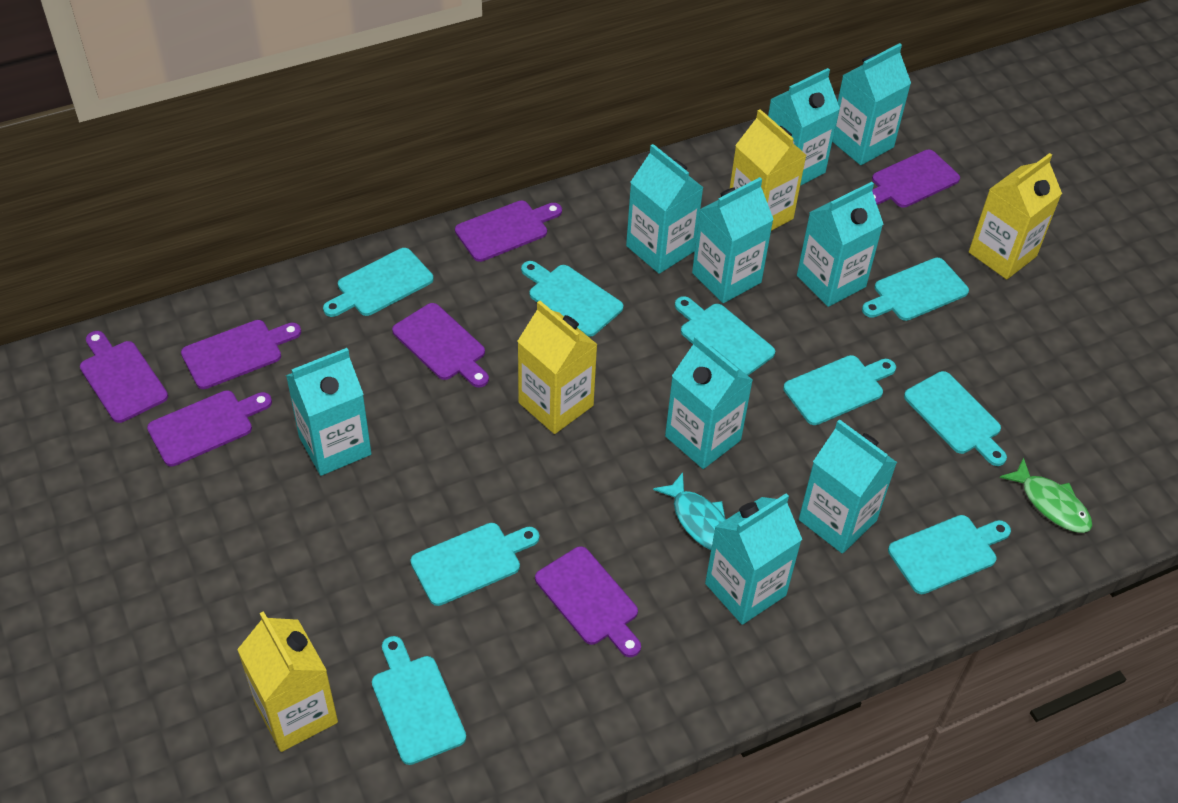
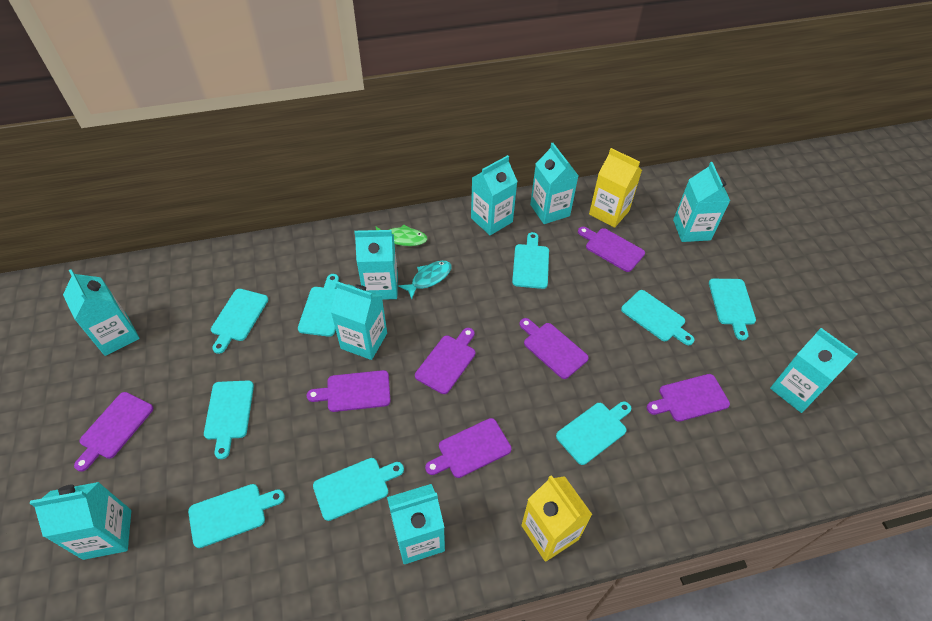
yellow carton: [237,611,338,752] [517,301,598,434] [730,109,807,231] [969,153,1062,279] = 4 -> [521,475,593,562] [589,148,642,228] = 2

